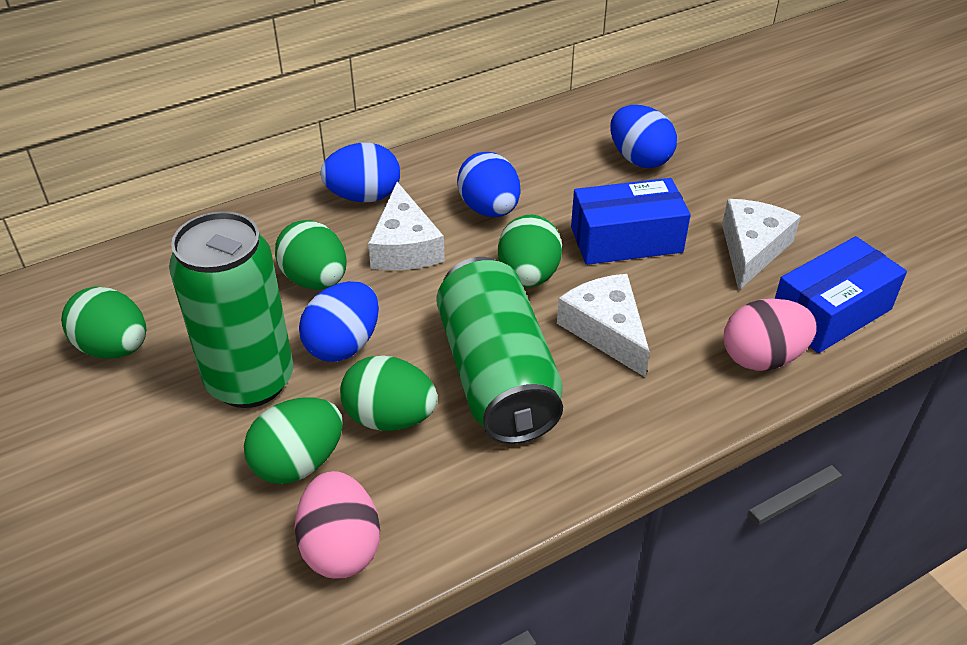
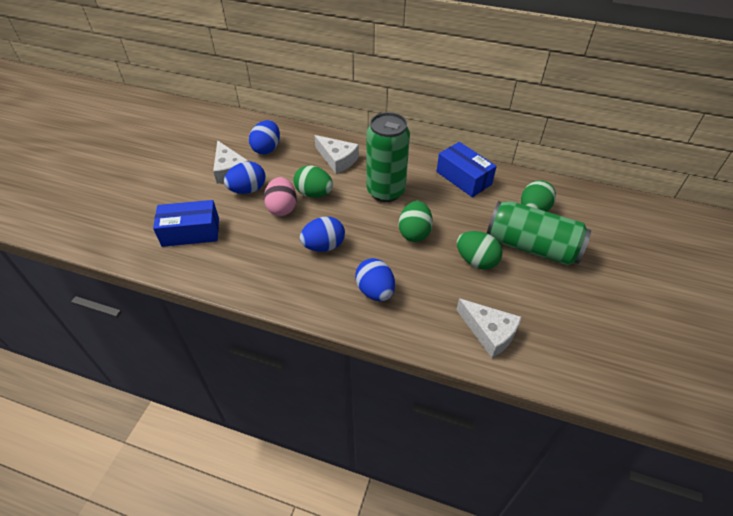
green egg: [61,286,146,359] [244,397,343,484] [275,220,346,290] [340,355,438,431] [498,215,562,287] = 5 -> [294,165,333,198] [399,201,433,242] [457,231,502,269] [521,180,556,212] = 4
pink egg: [295,471,380,578] [724,298,817,371] = 2 -> [264,177,297,216] = 1

